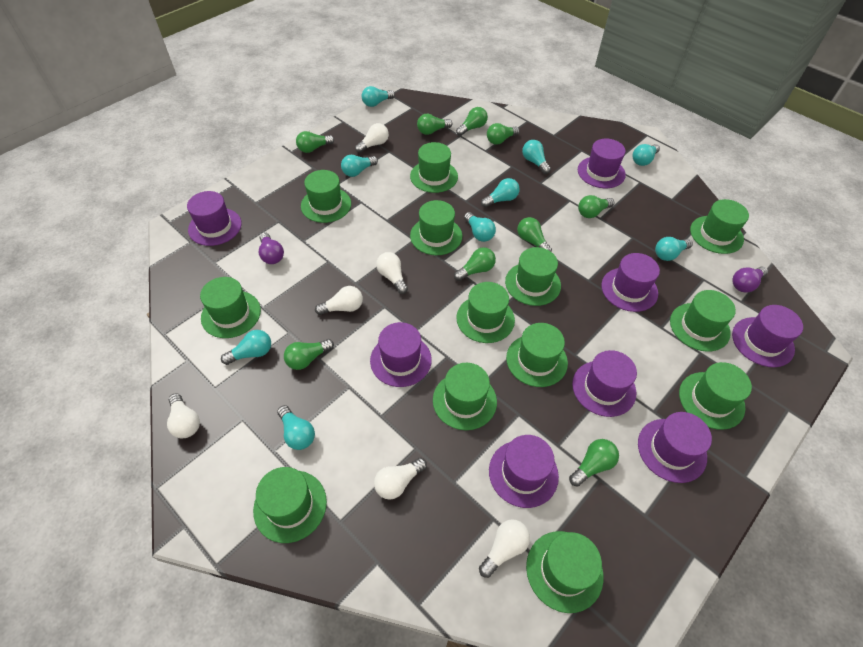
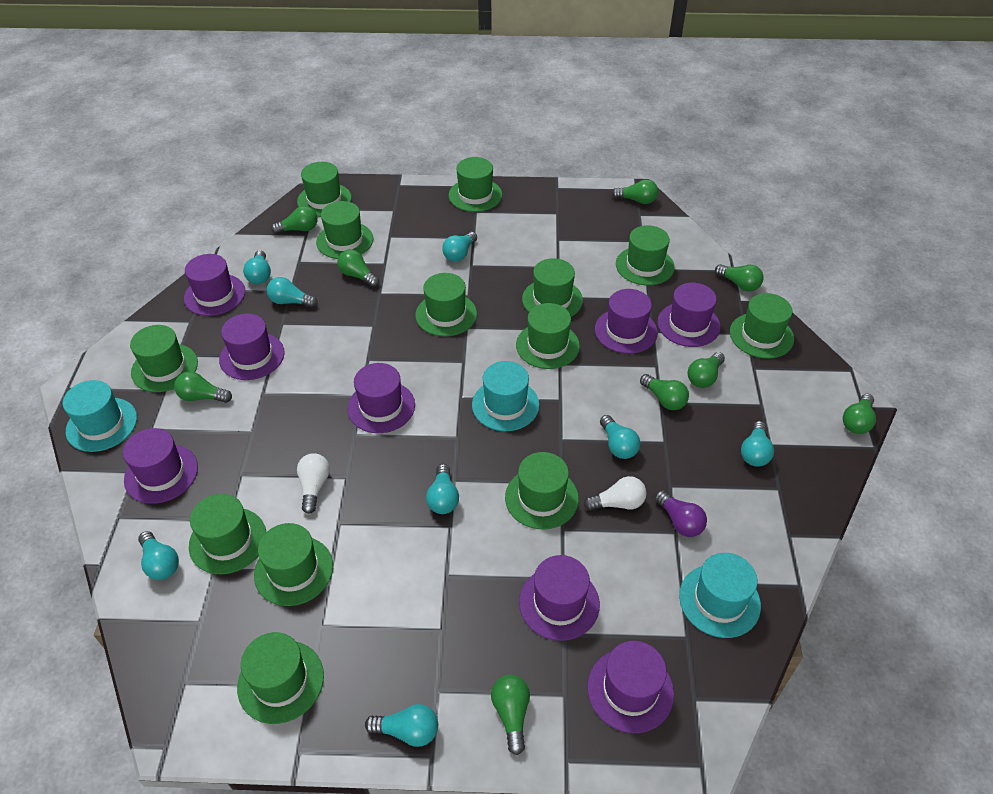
purple light bulb: [259,232,284,264] [732,267,768,292] = 2 -> [655,490,707,537] = 1
turquoise hat: none = 0 -> [63,380,137,452] [472,361,539,431] [679,553,761,638] = 3
turquoise light bulb: [221,330,271,365] [277,405,315,450] [341,155,378,177] [362,86,395,107] [464,212,496,242] [481,178,520,208] [522,140,551,174] [633,144,660,166] [655,237,693,261] = 9 -> [138,531,179,580] [243,250,271,284] [267,277,317,308] [365,704,438,747] [426,464,459,514] [442,232,477,262] [600,415,640,459] [741,421,774,467] = 8
white light bulb: [167,393,200,438] [315,286,363,315] [355,123,389,153] [374,458,427,500] [376,252,408,294] [479,520,530,578] = 6 -> [297,453,330,514] [584,476,647,511] = 2

